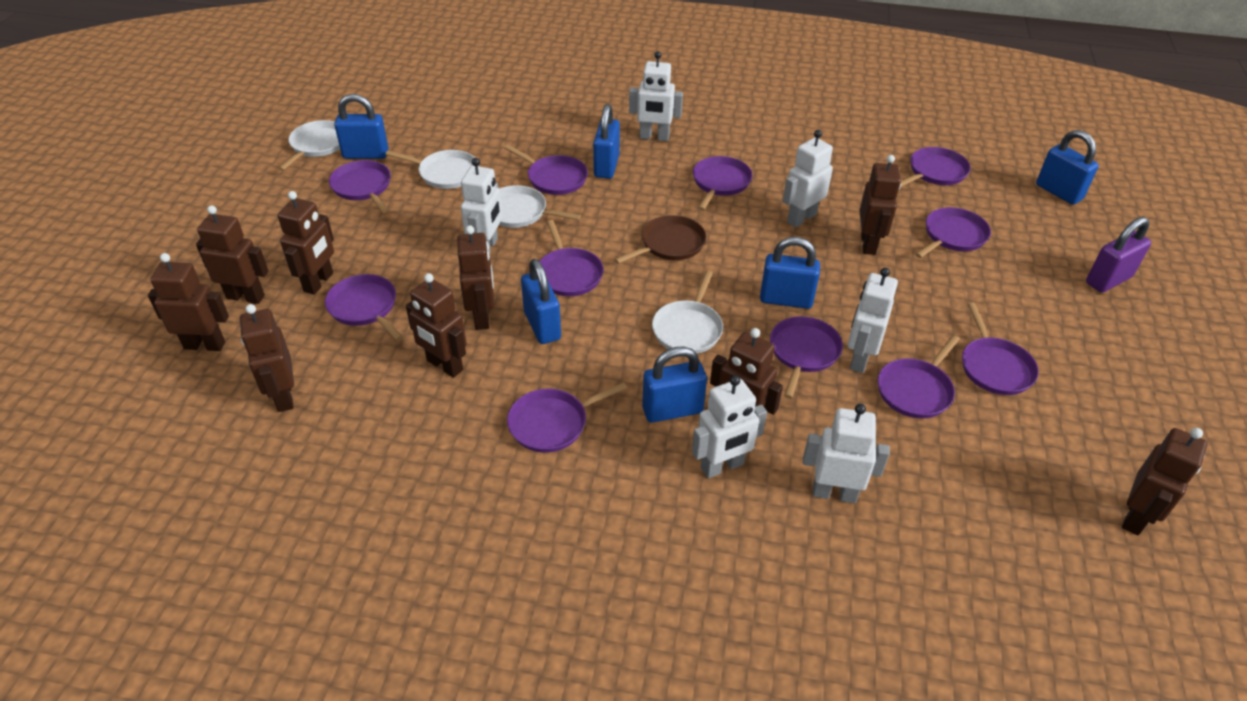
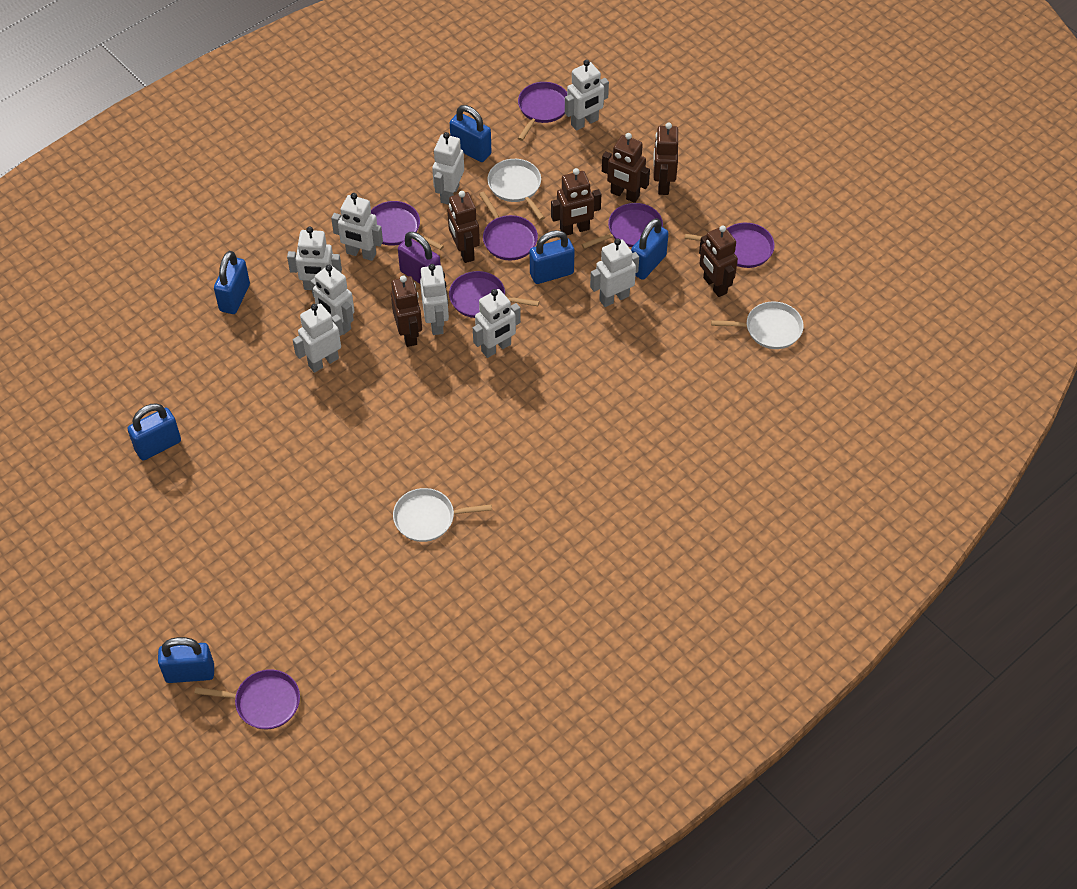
brown pan: [614,215,706,264] = 1 -> none = 0
brown robot: [148,253,229,351] [196,205,268,304] [240,304,294,412] [278,191,334,295] [406,273,467,378] [457,225,494,330] [710,328,783,415] [859,155,901,255] [1122,428,1208,535] = 9 -> [391,275,422,347] [448,191,480,263] [551,168,601,235] [602,133,650,203] [653,123,678,195] [699,225,738,297] = 6
purple pan: [325,274,403,341] [329,160,391,213] [504,145,588,195] [507,382,627,453] [540,220,604,296] [693,156,752,211] [770,316,843,399] [878,335,960,419] [901,147,970,187] [915,207,991,258] [962,303,1039,395] = 11 -> [194,670,300,729] [371,201,444,250] [449,271,539,318] [479,191,538,261] [518,82,567,141] [581,203,663,249] [685,223,775,268] = 7
white pan: [278,120,340,171] [385,150,479,189] [499,185,581,228] [652,270,723,354] = 4 -> [393,488,492,542] [487,159,545,220] [711,301,804,349] = 3
white robot: [461,158,502,254] [629,51,683,141] [692,375,767,478] [783,130,833,227] [803,404,890,503] [847,268,898,373] = 6 -> [287,226,342,290] [293,304,344,373] [310,265,355,335] [331,193,383,261] [420,264,449,335] [432,132,464,205] [473,289,521,358] [565,60,609,131] [590,238,639,307] = 9

